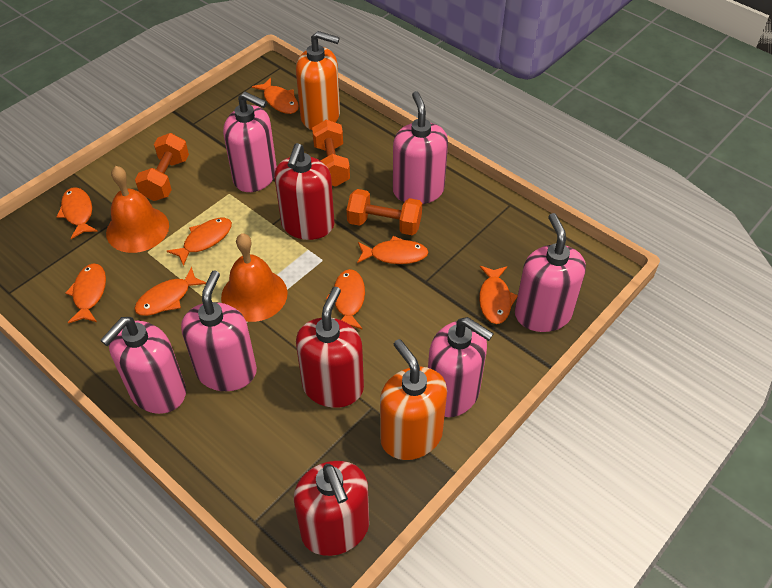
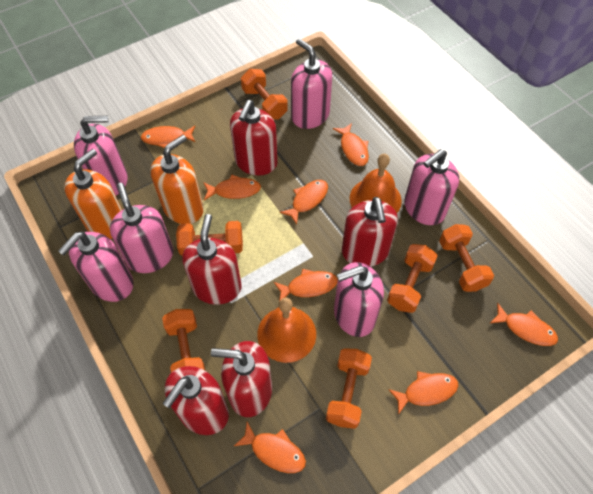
orange dumbbell: [135,133,189,201] [312,120,350,187] [347,189,422,235] = 3 -> [162,309,205,373] [176,221,243,256] [241,69,288,120] [326,348,372,429] [387,244,438,313] [439,224,494,292] = 6
red soap dispenser: [274,143,334,240] [294,461,369,556] [296,287,364,408] = 3 -> [162,366,229,435] [182,214,241,304] [211,341,272,417] [230,100,278,175] [342,197,398,267] = 5

